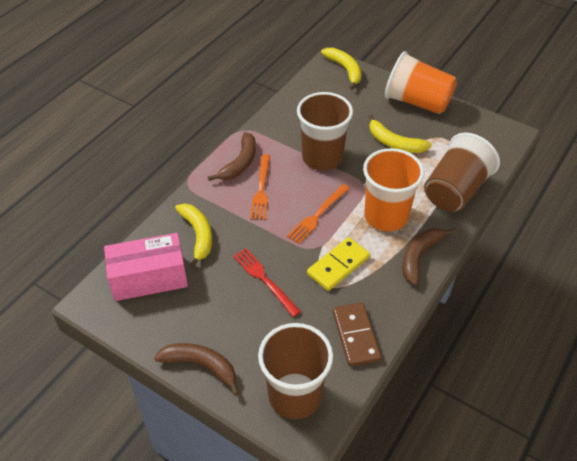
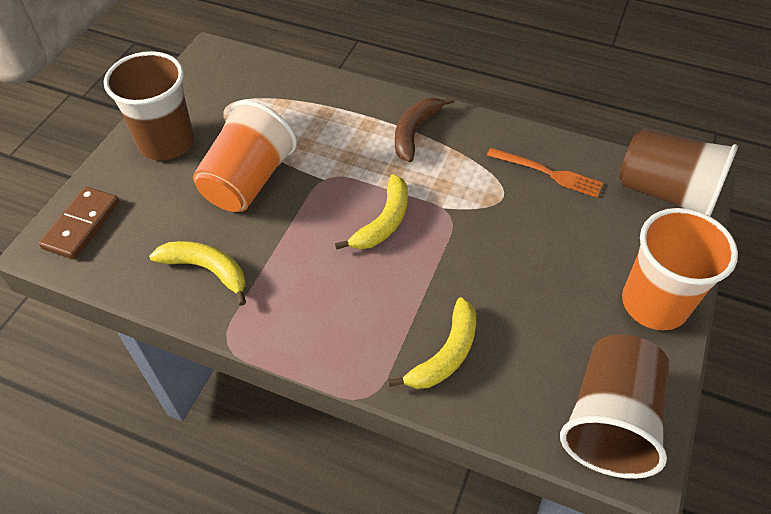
brown banana: [154,343,239,396] [208,132,256,181] [402,228,455,285] = 3 -> [395,97,454,162] = 1
orange fork: [250,154,270,220] [287,184,350,244] = 2 -> [487,148,603,198] = 1
pink box: [104,233,188,301] = 1 -> none = 0
red fork: [233,248,301,317] = 1 -> none = 0
yellow domino: [307,237,370,291] = 1 -> none = 0

